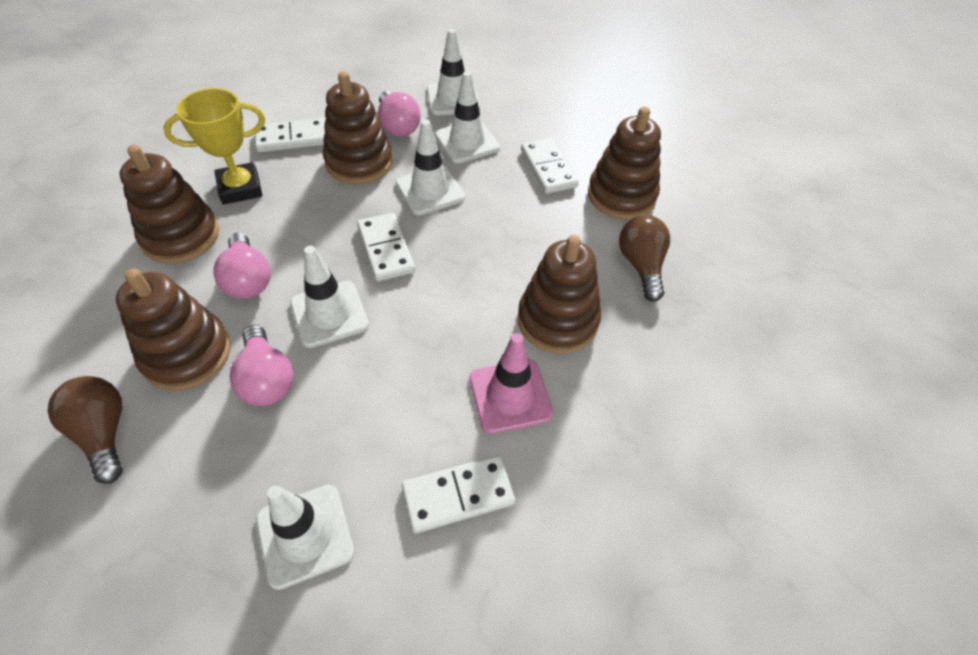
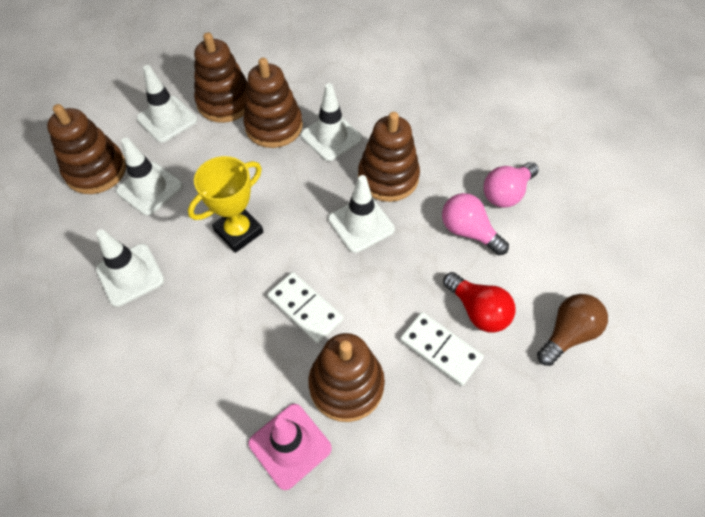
brown light bulb: [47,376,123,484] [619,215,670,302] = 2 -> [537,294,608,366] = 1
pink light bulb: [213,233,271,299] [230,325,294,406] [378,91,421,137] = 3 -> [442,193,509,255] [484,162,539,208] = 2
red light bulb: none = 0 -> [443,272,515,332] = 1
white domino: [255,118,325,152] [357,213,415,281] [402,455,515,534] [521,138,579,194] = 4 -> [267,272,343,343] [400,312,484,386] = 2

